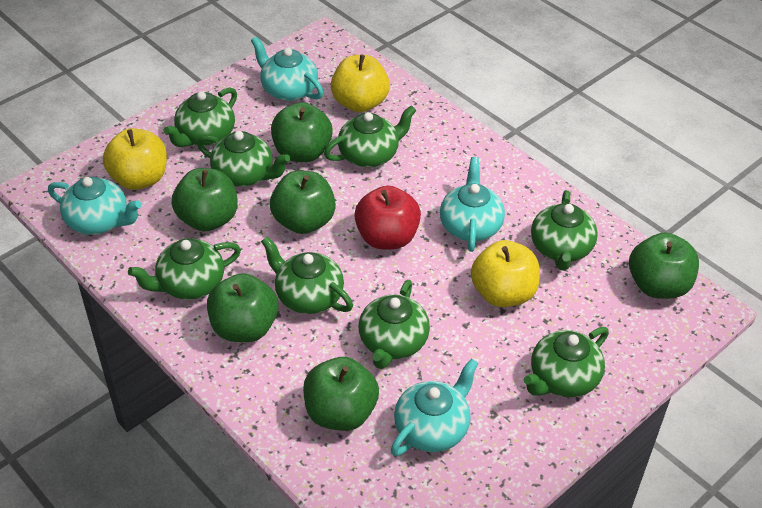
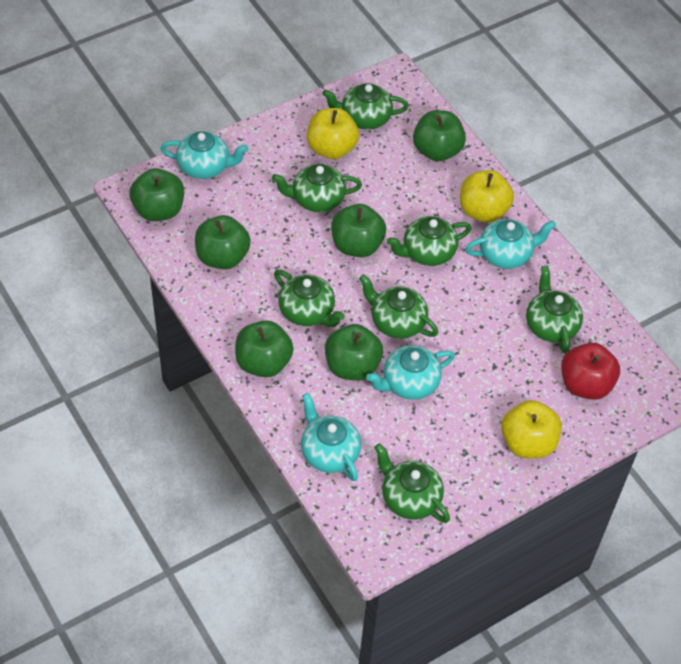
green teapot: [128,239,241,300] [164,88,237,147] [197,131,290,187] [261,237,353,314] [324,105,417,167] [358,280,430,369] [524,327,609,397] [531,190,598,271] = 8 -> [272,164,362,212] [274,270,345,327] [322,83,409,130] [359,274,439,339] [374,443,450,523] [387,216,472,266] [526,265,583,354] = 7

